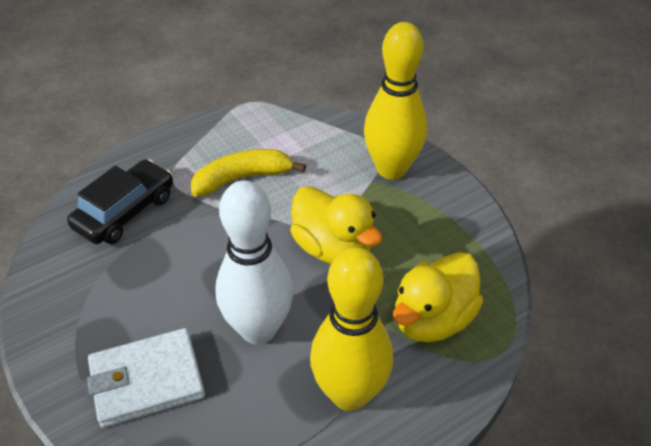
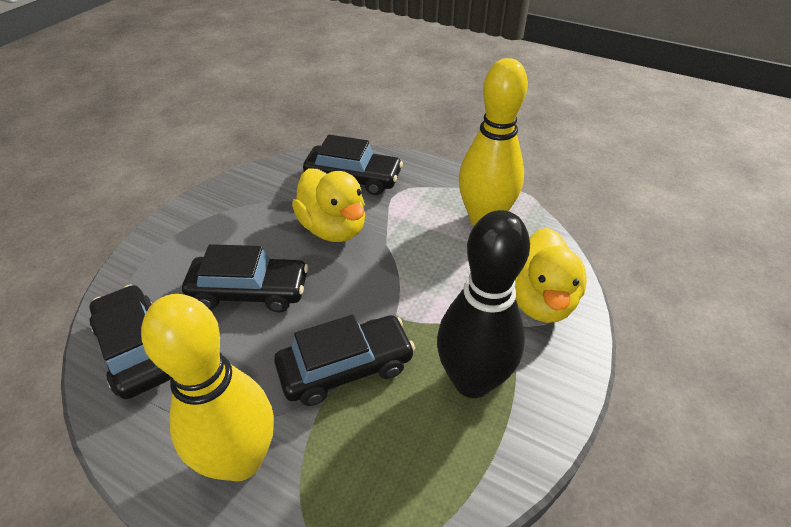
black bowling pin: none = 0 -> [437,210,530,398] = 1
black car: [67,159,173,244] = 1 -> [90,284,170,399] [182,244,308,312] [274,315,415,406] [303,135,403,195] = 4
white bowling pin: [215,180,293,345] = 1 -> none = 0
white wallet: [87,328,205,428] = 1 -> none = 0
yellow banana: [191,149,306,197] = 1 -> none = 0

